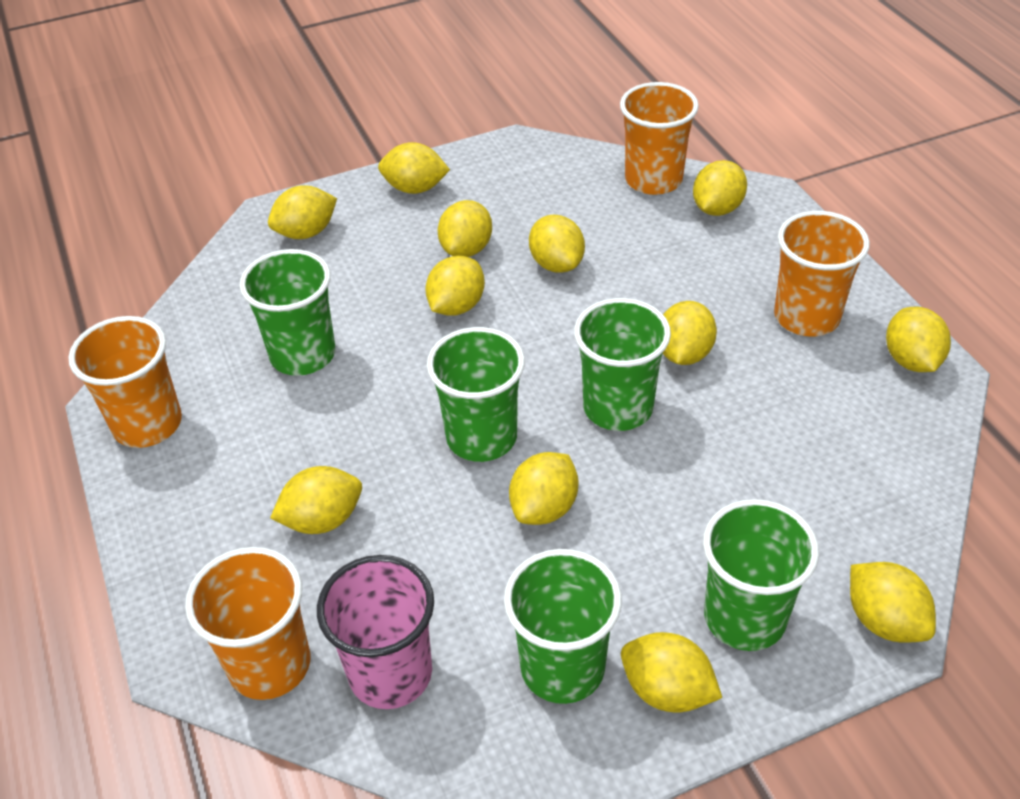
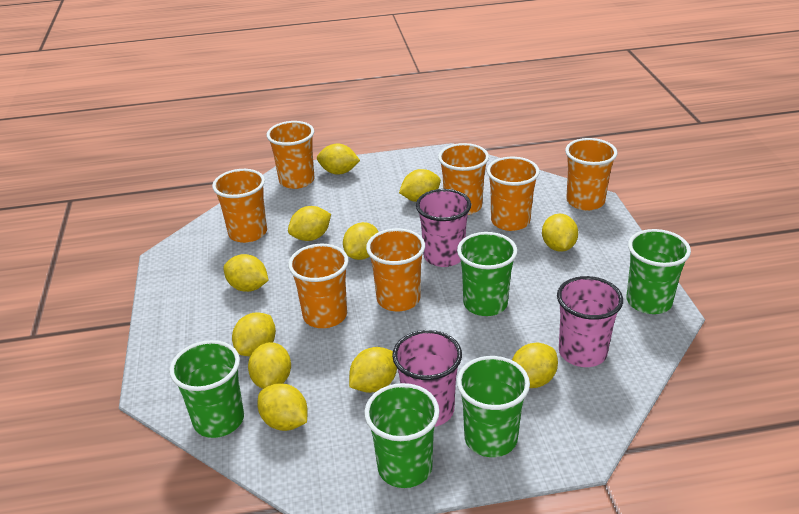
orange cup: [68,316,182,448] [185,547,310,700] [620,82,699,195] [774,211,870,336] = 4 -> [212,169,267,243] [267,121,315,189] [288,244,349,328] [366,228,425,311] [438,143,489,215] [487,157,540,231] [565,138,617,210] = 7
pink cup: [317,555,434,709] = 1 -> [392,330,462,427] [416,189,471,267] [557,276,623,367] = 3
yellow lemon: [268,185,337,239] [270,466,362,534] [378,142,450,194] [425,256,485,316] [438,200,492,257] [509,452,578,525] [529,215,585,273] [621,632,722,712] [663,301,717,365] [693,160,747,216] [850,562,936,643] [886,307,951,372] = 12 -> [223,254,268,292] [232,312,276,356] [248,342,291,389] [257,383,308,431] [288,206,331,241] [317,143,360,175] [343,222,379,260] [349,347,397,393] [399,169,441,202] [512,343,558,388] [542,214,578,252] = 11

